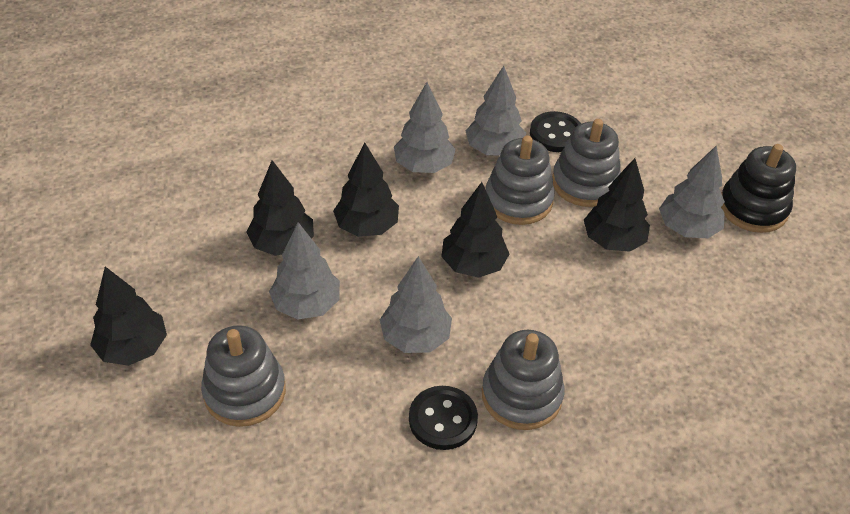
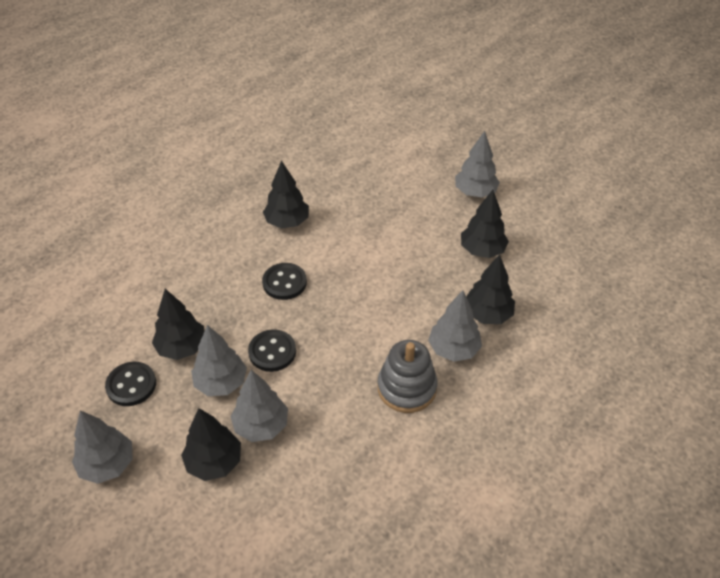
black button: [409,386,478,450] [530,111,581,152] = 2 -> [105,362,156,406] [248,329,296,372] [262,263,307,300] = 3
black stacking toy: [721,144,796,233] = 1 -> none = 0
grey stacking toy: [201,325,286,427] [482,330,564,430] [486,135,555,225] [552,119,621,207] = 4 -> [378,340,437,413] = 1

